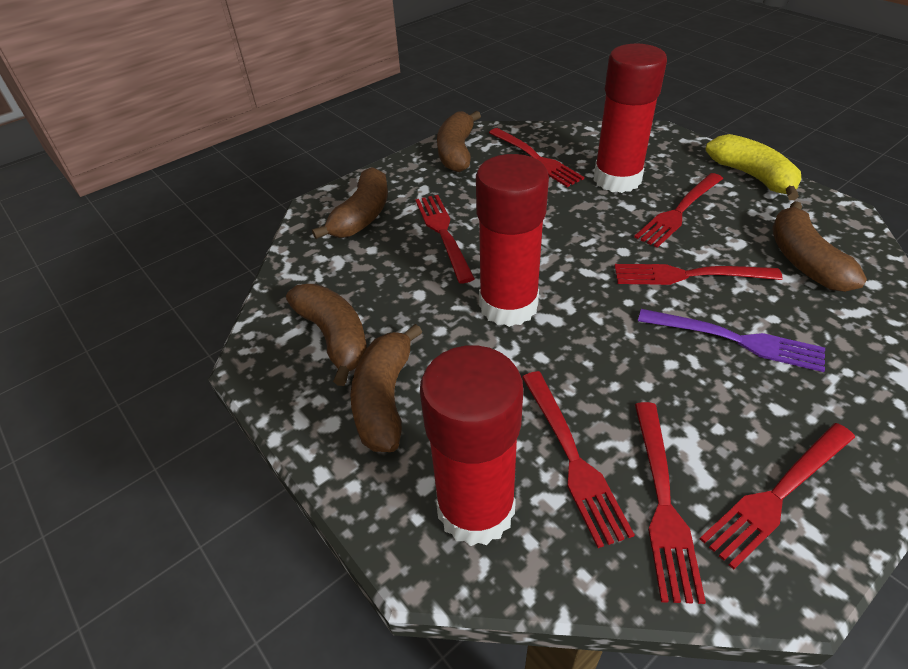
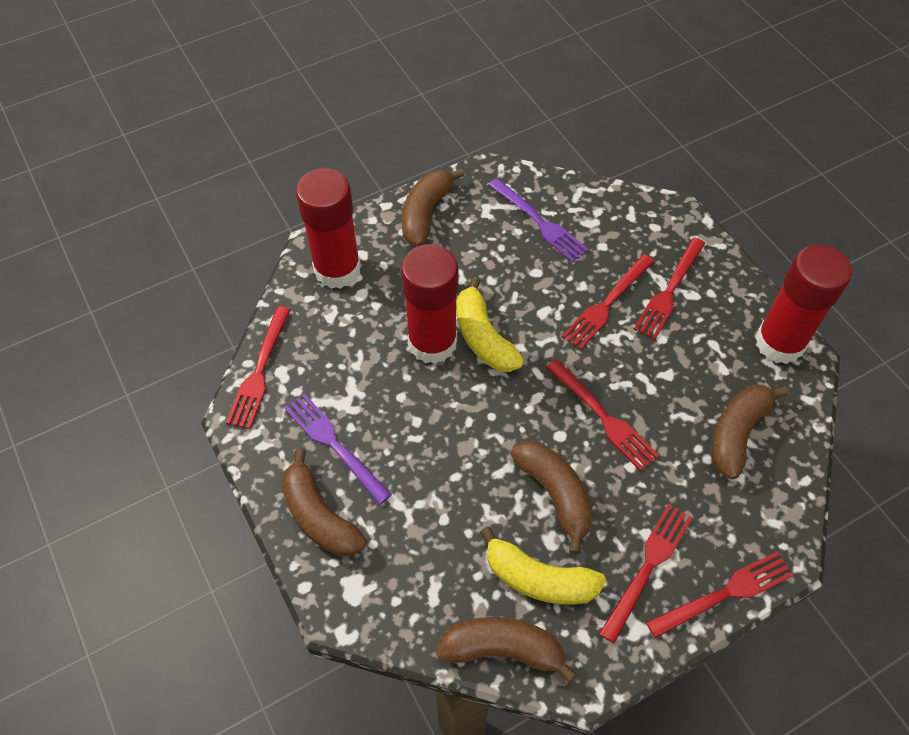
purple fork: [638,309,825,372] = 1 -> [285,393,392,505] [488,178,589,263] = 2
red fork: [415,195,475,284] [489,128,584,187] [522,371,635,548] [615,264,783,285] [634,173,723,248] [635,402,706,604] [700,423,855,570] = 7 -> [226,306,291,429] [546,359,659,471] [562,254,655,350] [599,504,693,644] [633,237,706,340] [646,551,794,638] = 6
yellow banana: [705,134,801,200] = 1 -> [456,277,524,372] [480,526,606,605] = 2

